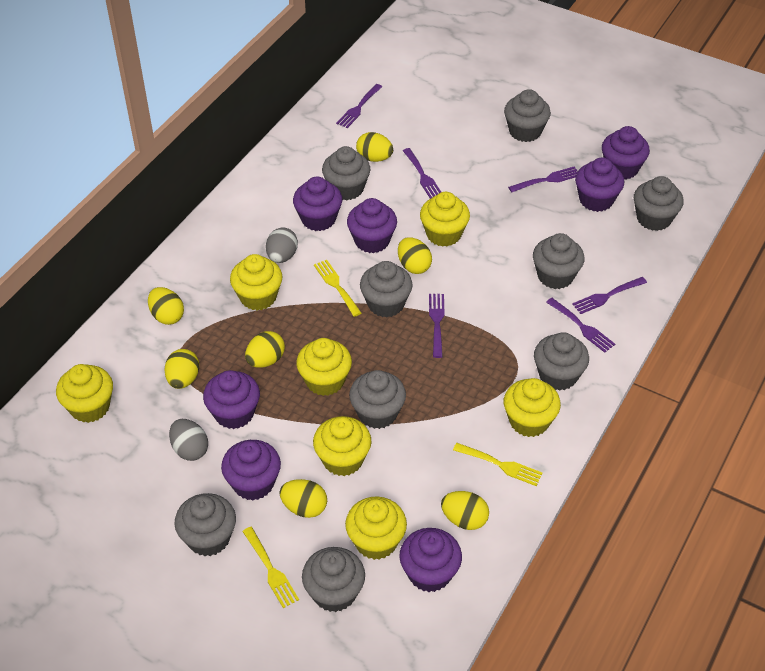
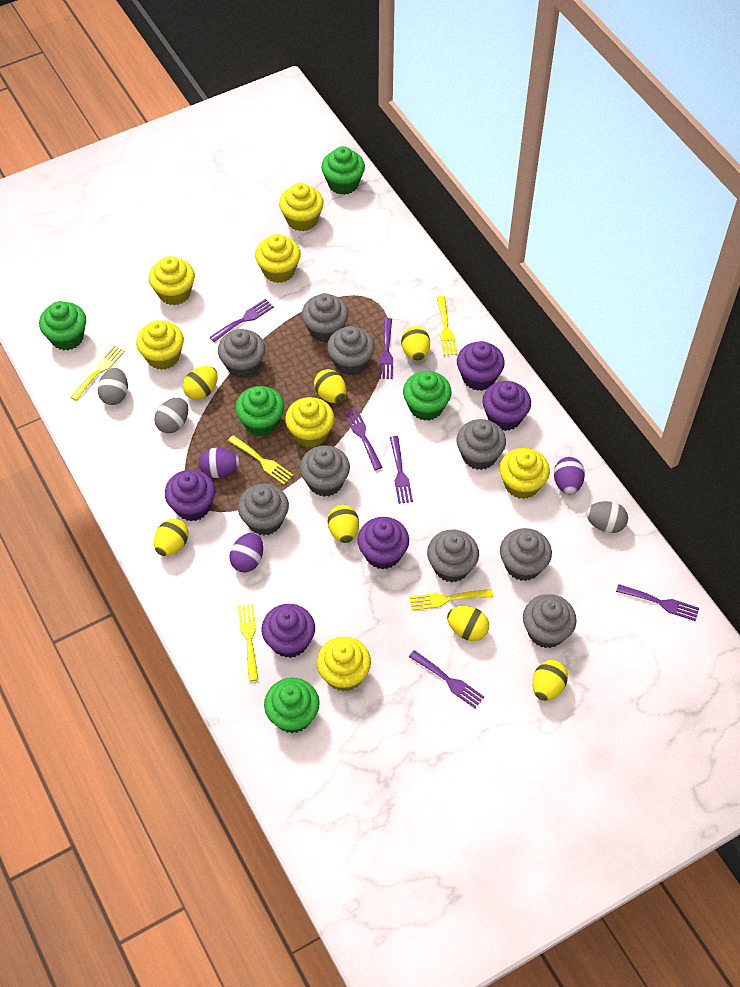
green cupcake: none = 0 -> [39,301,86,350] [235,386,284,436] [264,678,320,733] [321,146,365,195] [403,371,451,421] = 5
grey egg: [169,419,208,461] [266,227,298,263] = 2 -> [98,368,128,405] [154,398,188,433] [586,501,628,533] = 3
purple cupcake: [203,370,260,429] [221,440,281,500] [293,176,342,231] [347,198,397,253] [399,528,462,592] [575,157,624,212] [602,126,650,179] = 7 -> [165,470,215,521] [262,604,315,658] [357,517,409,570] [457,341,505,391] [482,381,531,431] = 5
purple egg: none = 0 -> [199,448,240,478] [229,533,263,572] [554,457,585,494] = 3
yellow fork: [242,527,299,608] [314,260,361,317] [453,443,542,486] = 3 -> [70,345,125,401] [228,435,293,485] [238,604,258,681] [410,589,493,611] [437,296,457,356] = 5

